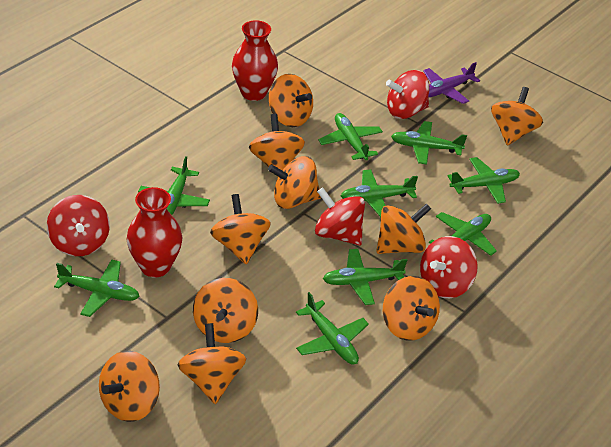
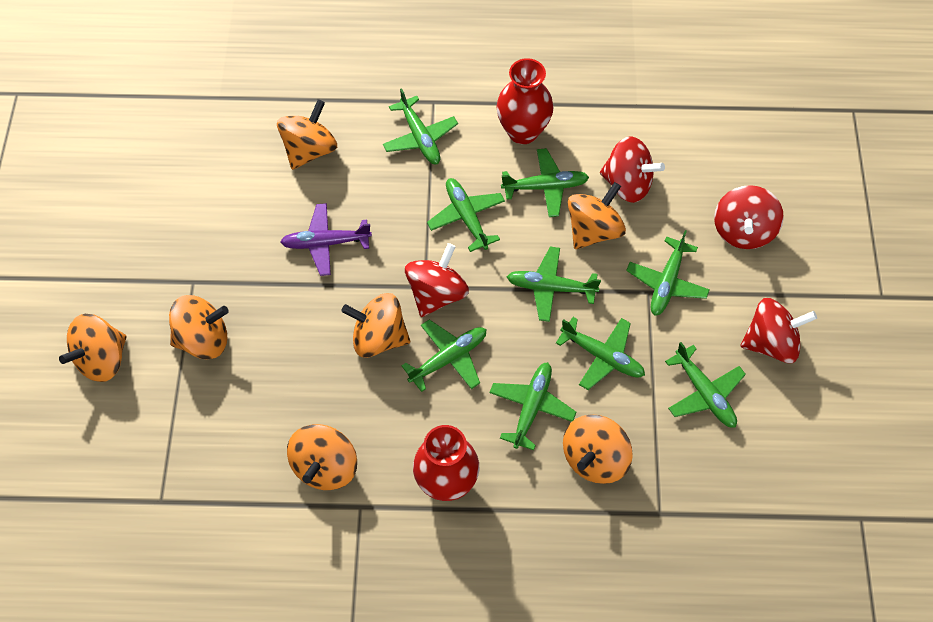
orange spinning top: [99,351,160,422] [178,323,246,404] [193,278,258,343] [210,194,271,264] [249,114,305,177] [268,156,321,209] [269,74,313,127] [376,203,431,254] [383,276,440,341] [491,87,543,146] = 10 -> [59,314,127,382] [169,295,229,359] [277,99,337,170] [287,424,357,490] [341,293,410,358] [563,415,633,484] [568,182,626,249] = 7

